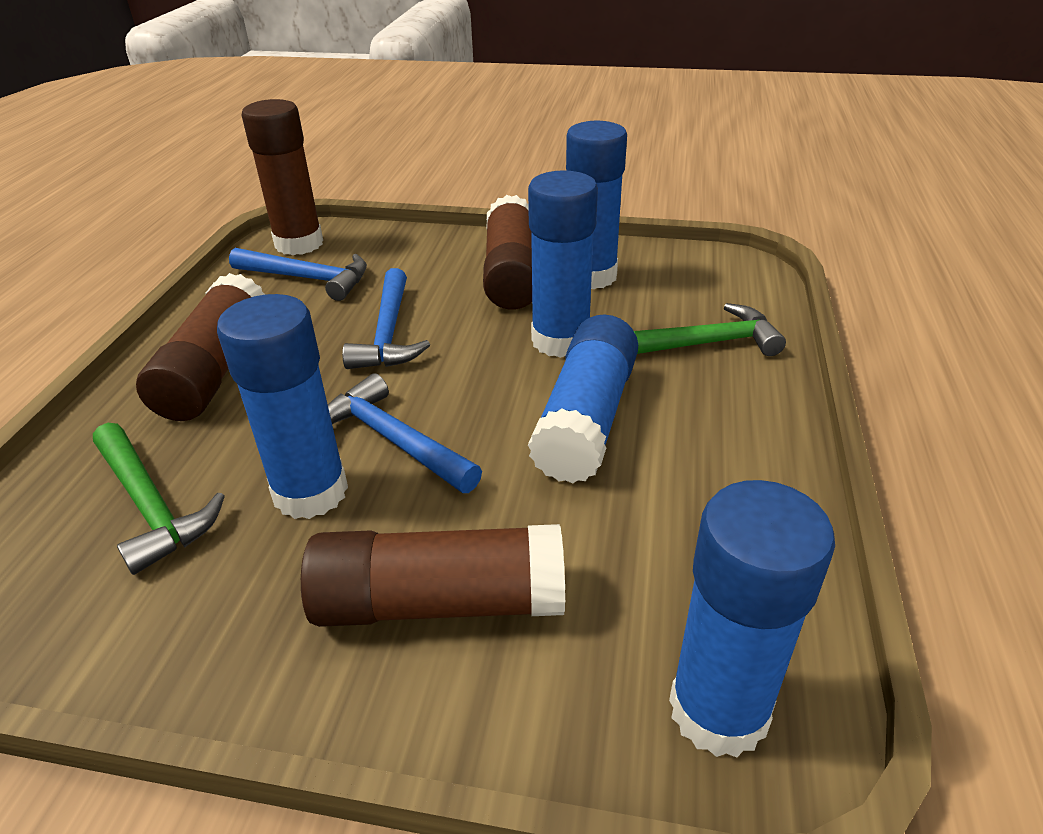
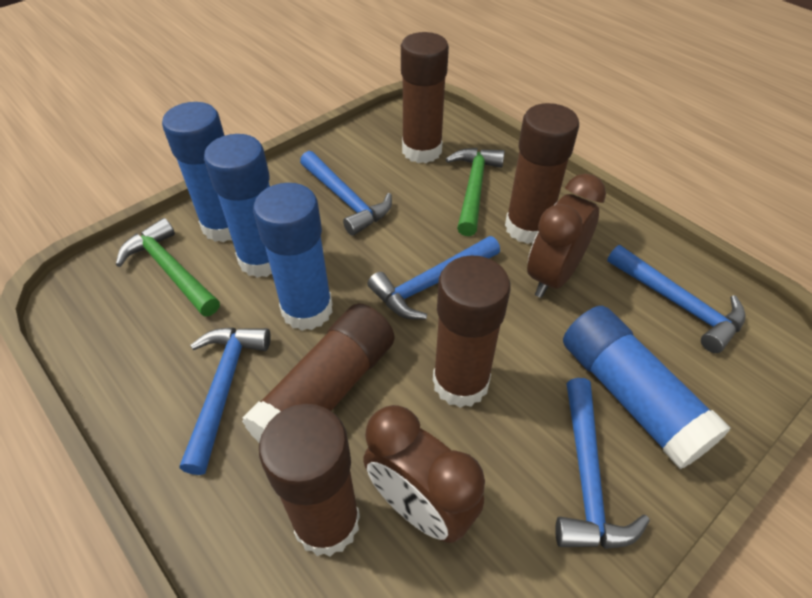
blue glue stick: [217,294,348,519] [528,170,598,358] [528,315,638,483] [566,121,627,289] [669,480,835,757] = 5 -> [162,102,232,242] [204,134,272,278] [253,183,333,331] [563,306,731,469] = 4
blue hammer: [229,248,367,301] [328,373,482,493] [342,268,430,369] = 3 -> [180,327,271,475] [300,151,392,236] [368,236,500,320] [555,378,650,549] [607,245,746,353] = 5
brown clock: none = 0 -> [363,405,485,543] [527,174,606,298] = 2
brown glue stick: [136,273,265,421] [242,99,323,255] [301,524,565,627] [483,195,532,310] = 4 -> [242,303,394,443] [259,404,360,557] [401,32,449,163] [433,255,511,408] [505,103,579,244] = 5

